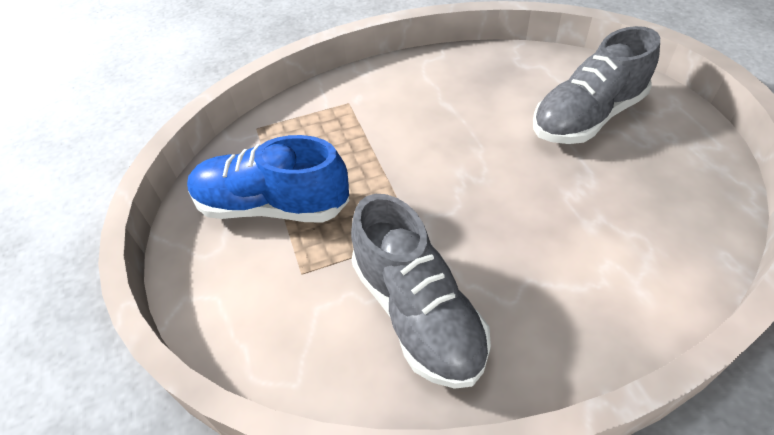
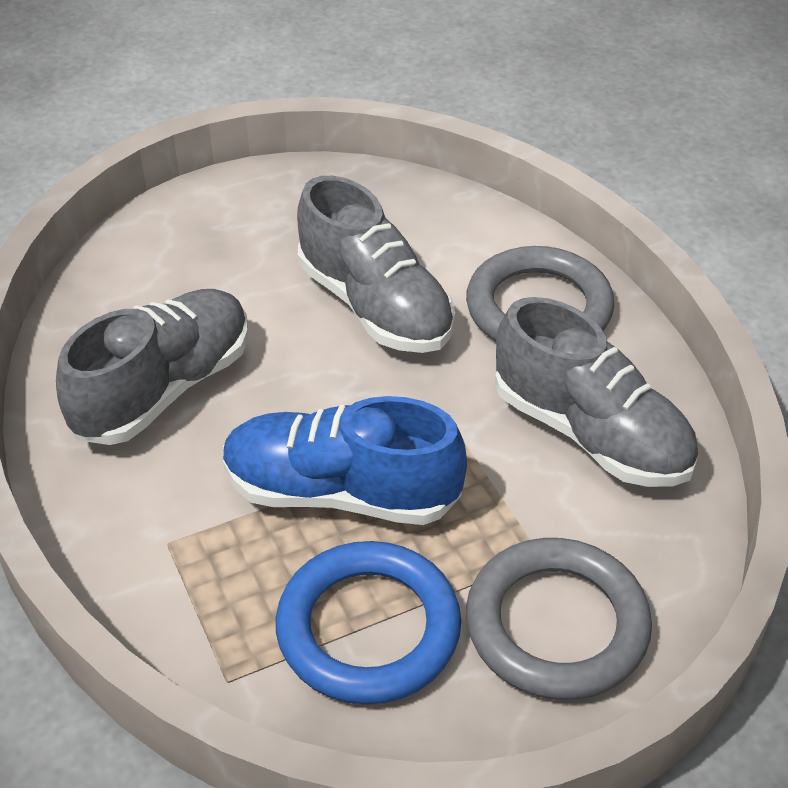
blue ring: none = 0 -> [276,541,461,705] = 1
grey ring: none = 0 -> [466,246,614,341] [466,538,652,700] = 2
grey shoe: [351,194,491,389] [533,26,660,144] = 2 -> [56,289,248,445] [297,176,455,353] [495,297,698,487] = 3

